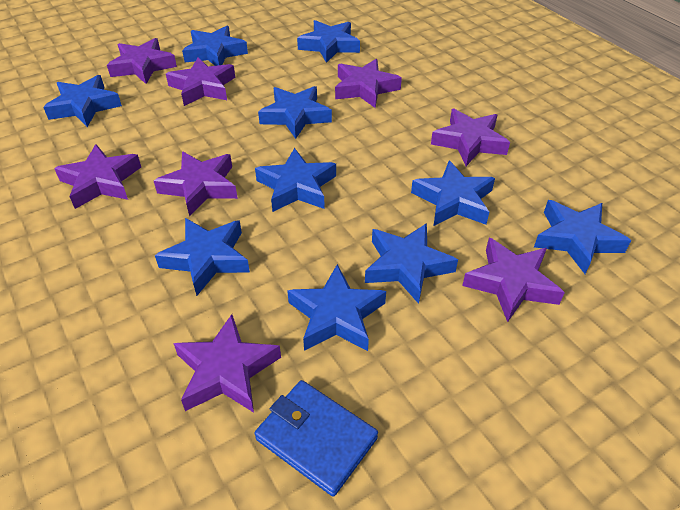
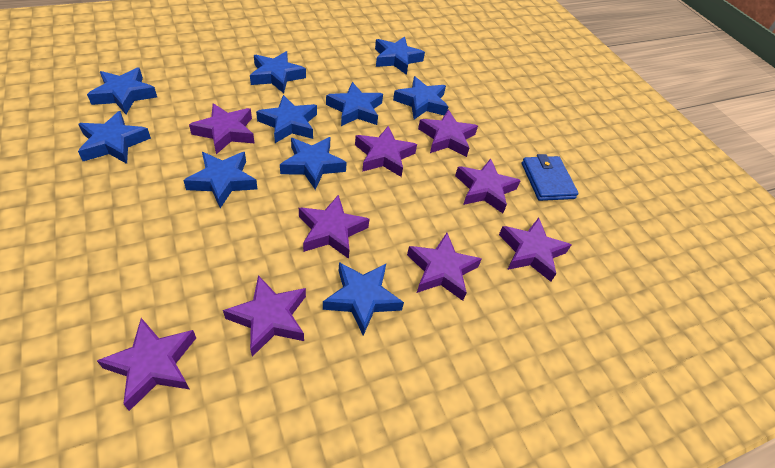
purple star: [54,144,141,209] [107,38,177,84] [154,151,238,217] [166,57,235,106] [173,314,281,413] [335,59,402,108] [431,109,510,166] [462,238,565,322] = 8 -> [97,318,196,411] [189,103,255,154] [223,275,306,357] [299,194,369,259] [355,126,417,177] [407,233,482,301] [418,109,478,157] [455,159,521,213] [499,217,571,282] = 9

